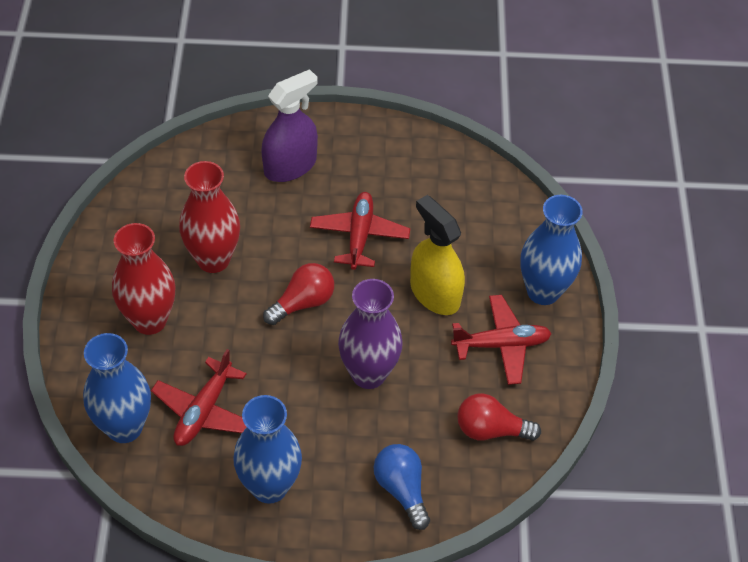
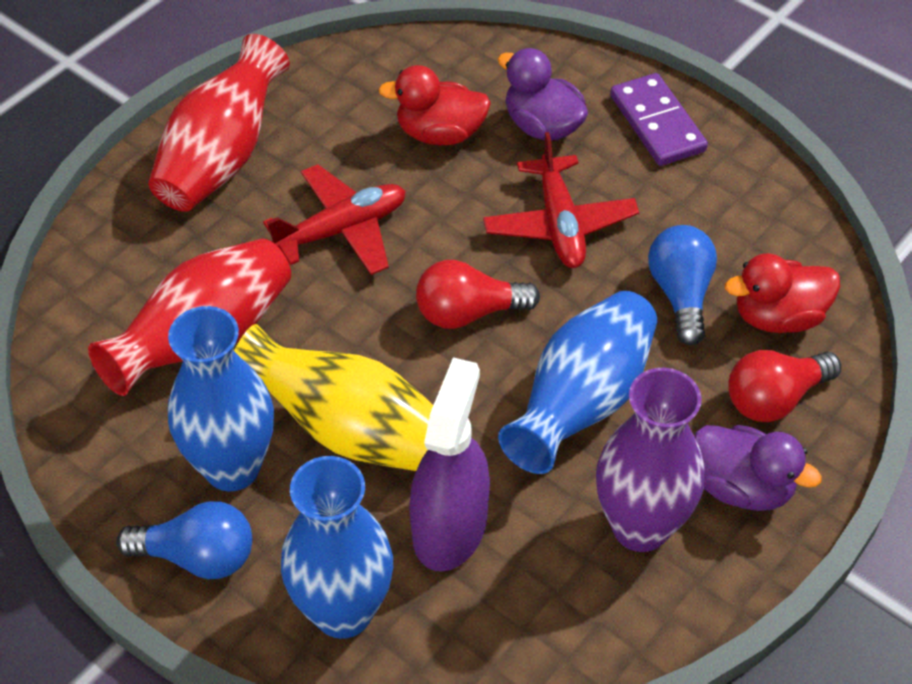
blue light bulb: [374,444,430,530] = 1 -> [116,501,252,579] [648,225,717,345] = 2
purple domino: none = 0 -> [610,73,708,166] = 1
purple duck: none = 0 -> [498,48,588,141] [694,425,822,511] = 2
red duck: none = 0 -> [378,65,491,145] [725,253,840,333] = 2
red plane: [151,349,247,446] [310,192,410,270] [451,295,552,385] = 3 -> [263,164,406,275] [483,132,639,268] = 2
yellow spray bottle: [410,195,465,315] = 1 -> none = 0
yellow vase: none = 0 -> [234,324,433,471] = 1

